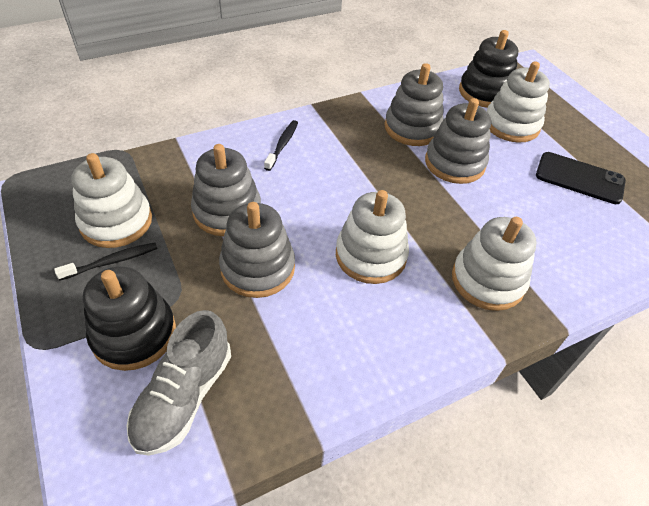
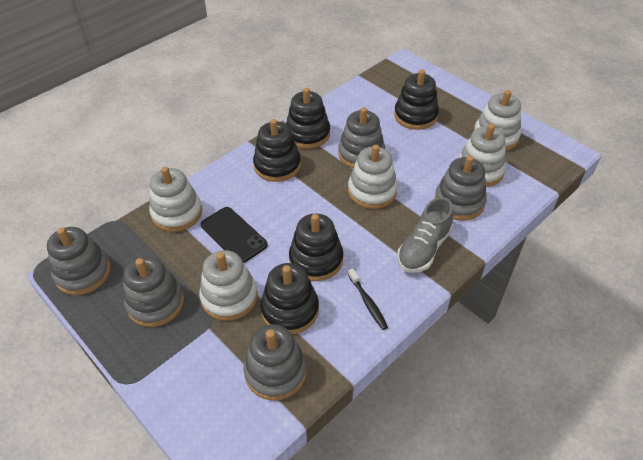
black stacking toy: [83,267,176,371] [459,30,518,108] = 2 -> [253,119,301,182] [261,263,319,334] [286,88,330,149] [289,213,343,281] [394,70,439,130] = 5
black toothbrush: [54,242,157,280] [264,120,298,171] = 2 -> [348,268,388,330] = 1
grey stacking toy: [191,144,261,236] [219,202,295,298] [384,63,444,146] [425,98,491,184] = 4 -> [47,227,111,295] [123,256,184,327] [244,324,307,401] [338,107,385,168] [435,155,487,221] = 5
white stacking toy: [72,153,152,248] [336,190,409,284] [452,217,537,311] [487,61,550,143] = 4 -> [149,167,202,232] [199,250,258,321] [348,145,398,209] [458,124,506,187] [474,90,521,151] = 5

